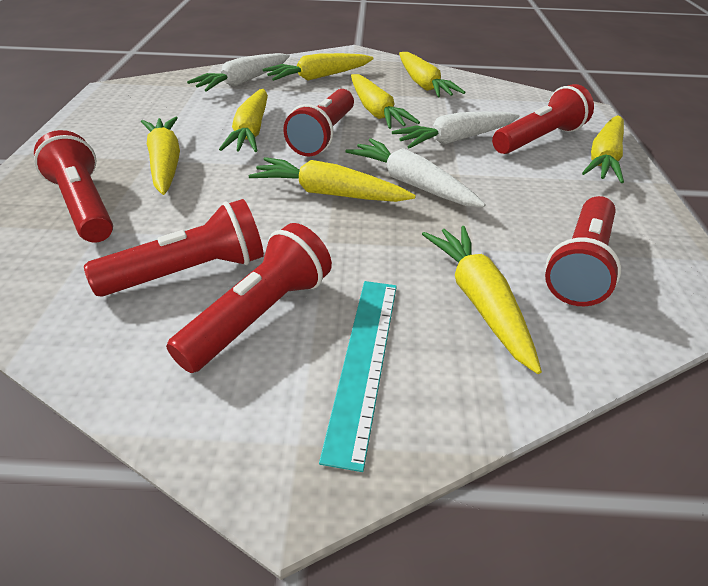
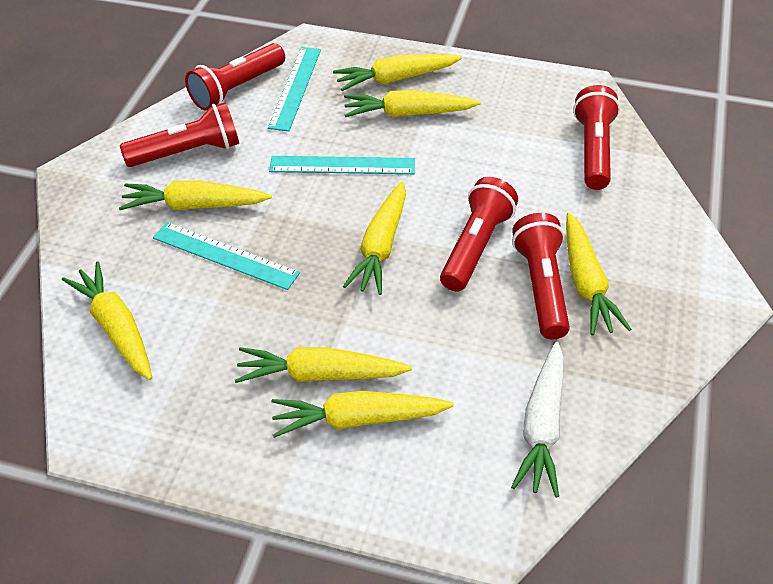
red flashlight: [34,130,113,243] [84,199,264,297] [166,223,332,373] [283,89,354,157] [492,84,594,154] [545,196,621,306] = 6 -> [120,102,239,167] [185,43,285,111] [440,177,518,292] [512,213,570,339] [573,85,620,190] = 5
turquoise ruler: [319,281,397,472] = 1 -> [153,222,300,290] [268,47,321,131] [269,156,415,174] = 3
white carrot: [187,53,290,92] [345,138,486,207] [392,111,519,149] = 3 -> [511,342,564,498] = 1

